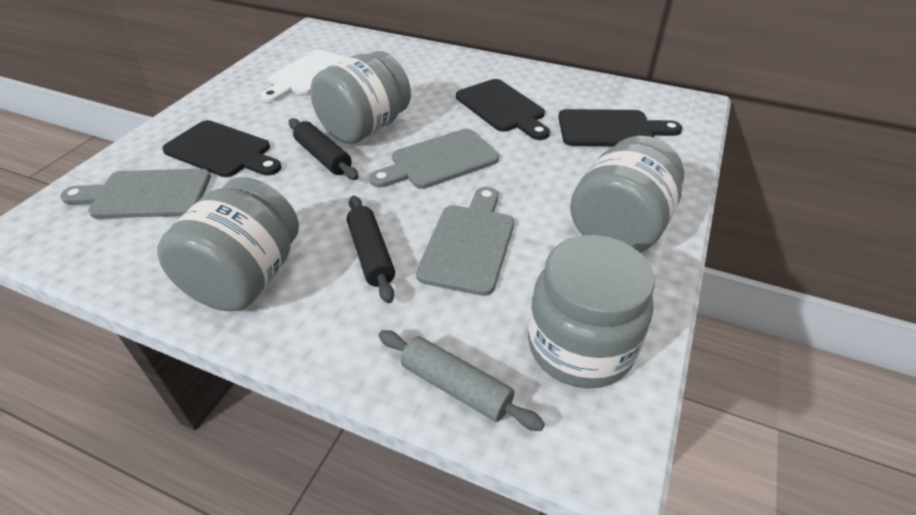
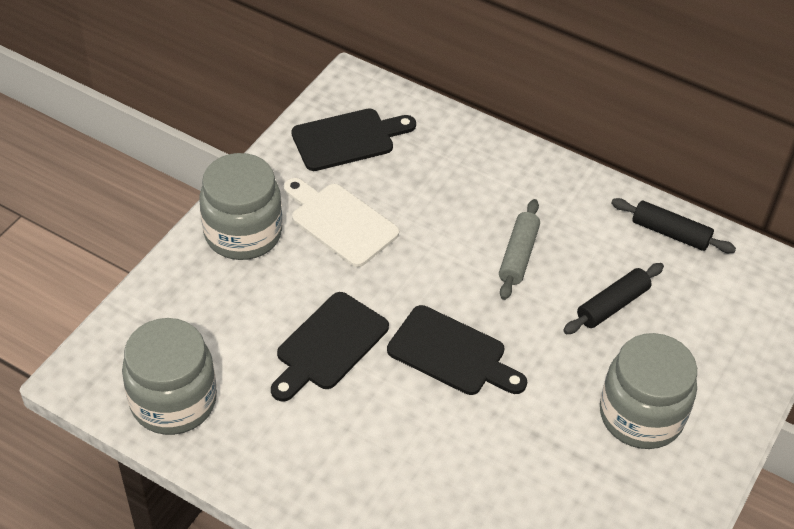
grey cutting board: [60,169,211,219] [369,129,499,189] [416,187,514,296] = 3 -> none = 0
grey jar: [157,177,299,311] [310,51,411,144] [528,235,655,388] [570,136,684,253] = 4 -> [122,318,217,435] [200,153,283,260] [600,333,697,449] = 3

